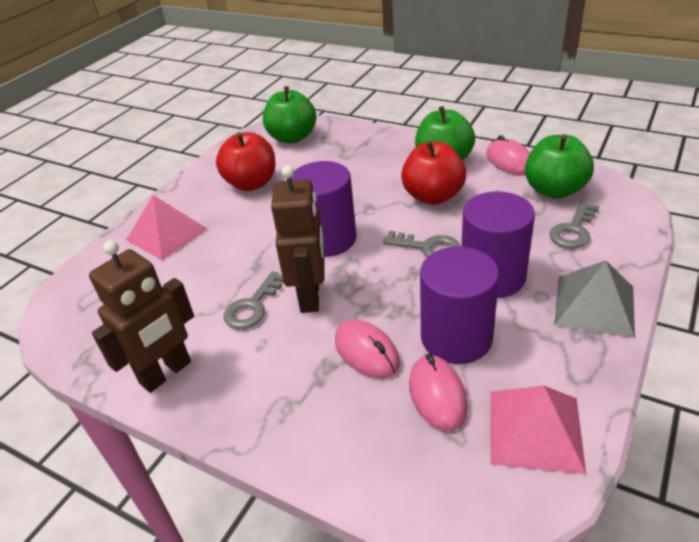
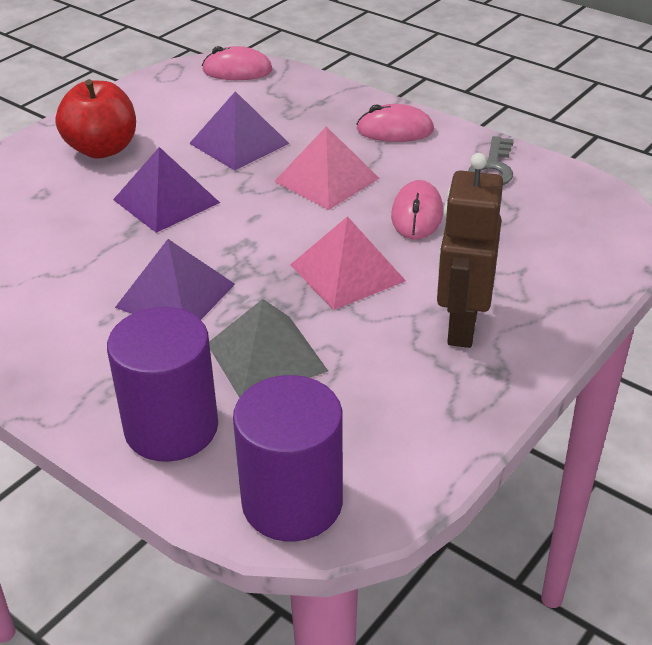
brown robot: [89,240,194,393] [271,165,325,313] = 2 -> [437,153,503,348] = 1
green apple: [263,86,316,143] [415,106,475,161] [525,134,594,199] = 3 -> none = 0
grey key: [224,271,283,329] [383,231,460,257] [550,202,599,248] = 3 -> [468,136,514,185] = 1
purple cylinder: [291,161,357,257] [420,247,499,364] [461,191,535,298] = 3 -> [107,307,218,462] [233,375,343,541] = 2
purple pyramid: none = 0 -> [113,147,220,233] [115,239,235,320] [189,91,290,170] = 3
red apple: [216,132,276,191] [401,140,466,205] = 2 -> [55,79,136,159] = 1

